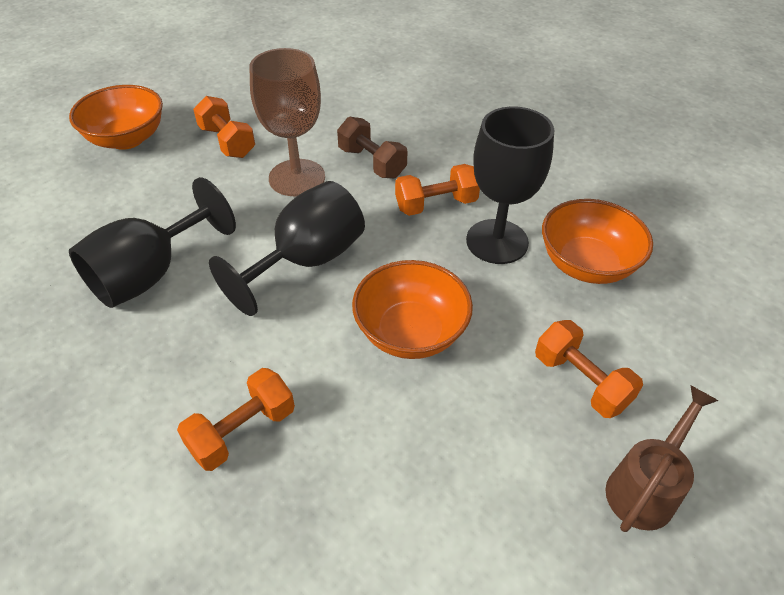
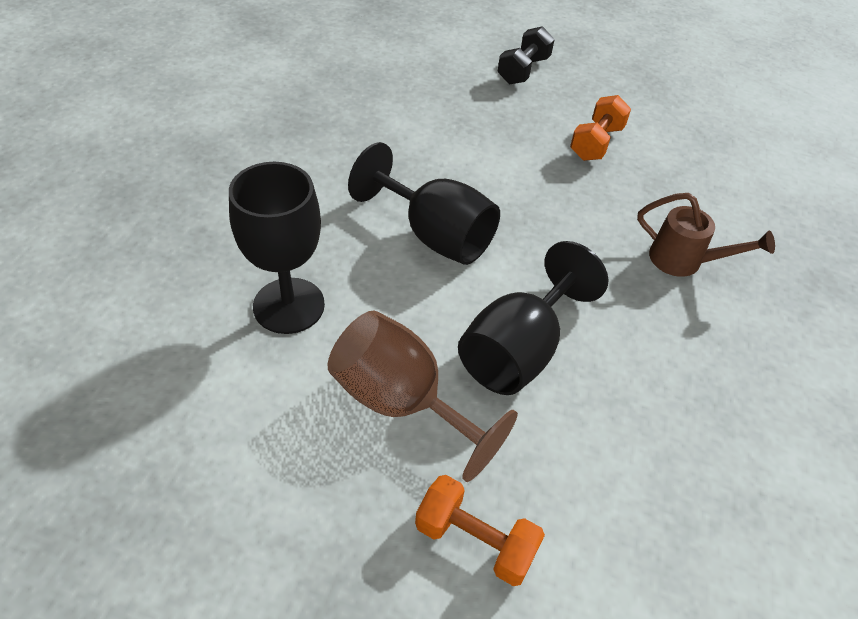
black dumbbell: none = 0 -> [497,26,555,84] = 1
brown dumbbell: [337,117,407,178] = 1 -> none = 0
orange bowl: [69,85,163,150] [352,260,473,359] [542,199,653,284] = 3 -> none = 0
orange dumbbell: [177,368,295,471] [193,96,255,158] [395,164,480,216] [535,320,643,418] = 4 -> [415,475,545,586] [570,95,631,161] = 2

